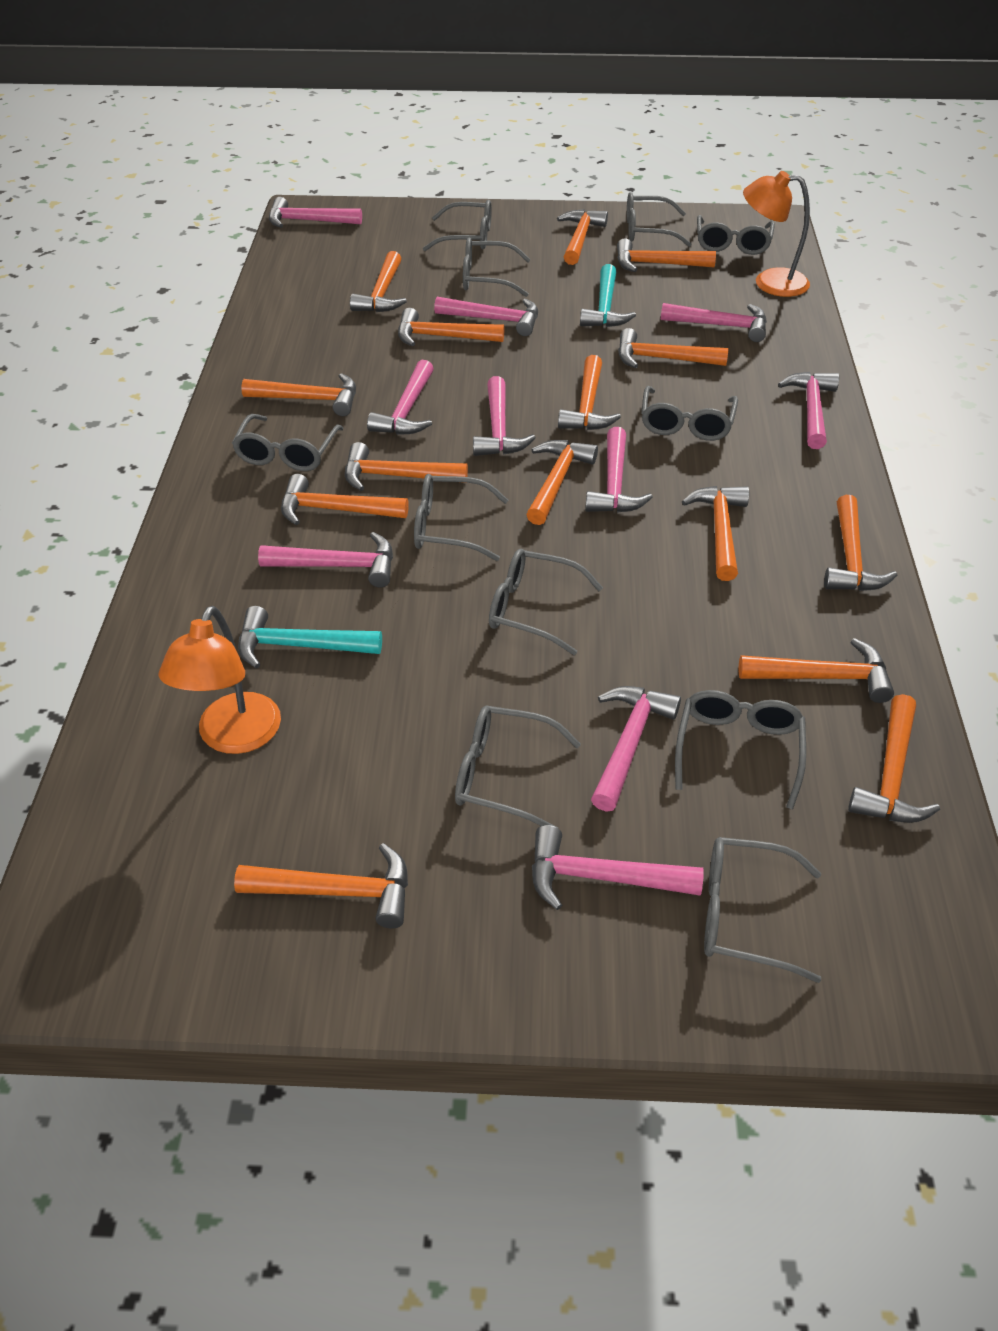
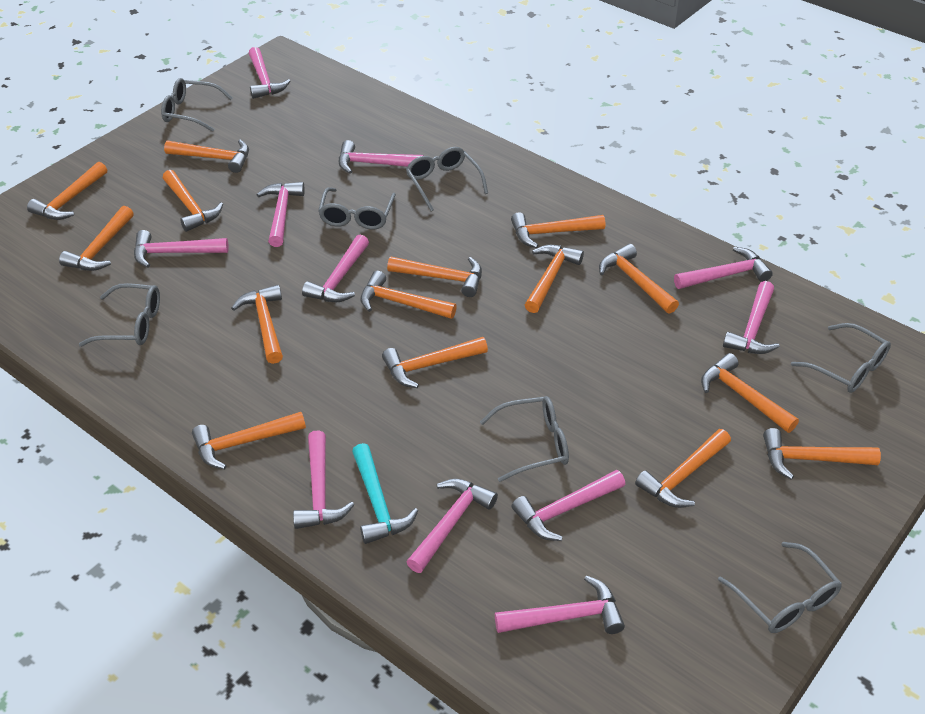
grey glasses: [232,414,344,471] [414,474,508,561] [423,200,492,251] [455,705,581,828] [463,237,531,297] [489,549,603,655] [627,192,692,247] [641,386,738,441] [675,690,806,810] [697,215,775,255] [704,837,821,983] = 11 -> [78,283,160,347] [161,78,233,132] [318,187,396,230] [406,147,488,211] [480,396,569,482] [718,542,842,633] [791,323,891,393] = 7
orange lamp: [158,606,281,754] [743,171,810,297] = 2 -> none = 0
pink hammer: [258,532,393,587] [269,197,362,228] [367,360,434,435] [434,297,538,336] [473,376,535,456] [532,825,704,910] [585,427,653,513] [591,686,681,812] [661,303,767,342] [778,372,839,449] = 10 -> [134,230,229,268] [249,47,290,99] [257,182,305,247] [293,430,354,529] [302,235,369,302] [339,140,424,173] [407,479,498,573] [495,575,625,634] [512,470,625,541] [674,247,773,289] [723,281,780,354] = 11
turquoise hammer: [238,606,382,669] [580,264,636,327] = 2 -> [352,443,418,544] = 1

